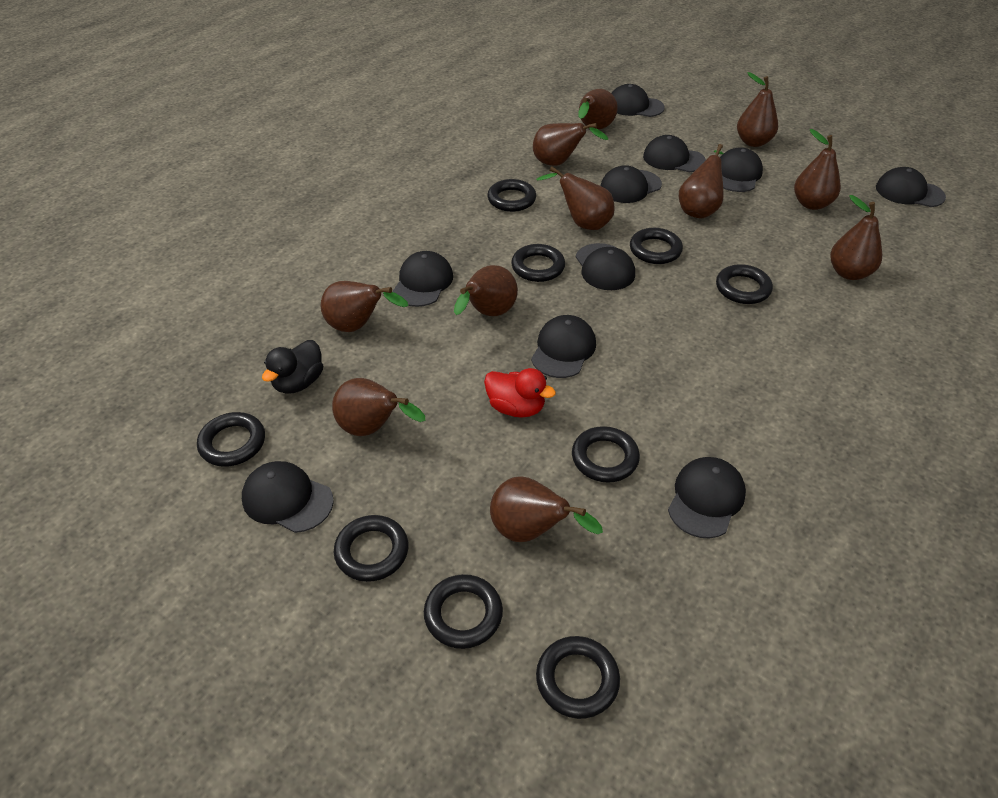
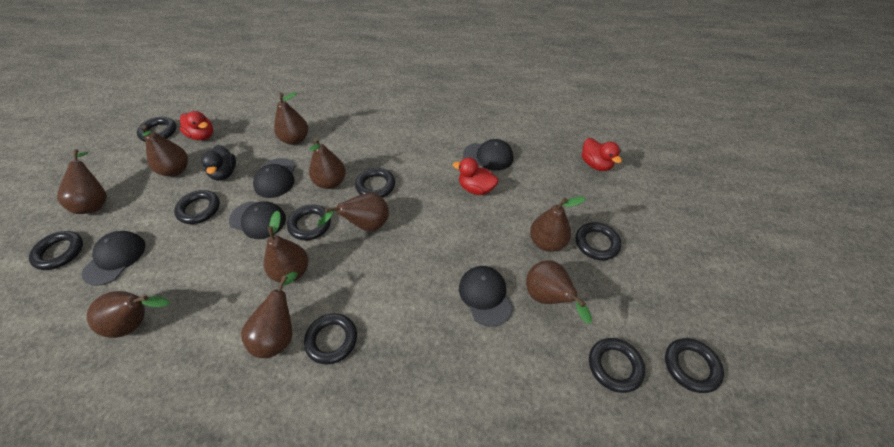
black cap: [242,461,334,533] [392,251,453,307] [531,315,596,378] [576,243,635,290] [600,165,662,203] [611,84,665,117] [643,135,706,172] [668,457,746,539] [720,147,763,192] [876,167,946,207] = 10 -> [82,231,145,286] [229,201,286,239] [253,158,296,198] [459,266,513,327] [463,139,514,171] = 5
brown pear: [321,281,408,332] [332,378,425,436] [454,265,518,316] [490,477,603,542] [533,123,608,166] [536,166,615,230] [578,89,618,130] [679,144,724,218] [737,72,778,147] [794,129,841,210] [830,195,882,280] = 11 -> [57,149,107,214] [87,291,170,338] [142,125,188,177] [241,272,298,358] [264,210,308,283] [274,92,308,145] [309,138,346,189] [318,193,389,231] [526,260,592,324] [530,197,586,252] = 10
red duck: [484,368,556,418] = 1 -> [180,111,213,140] [453,157,498,195] [582,138,622,171] = 3

